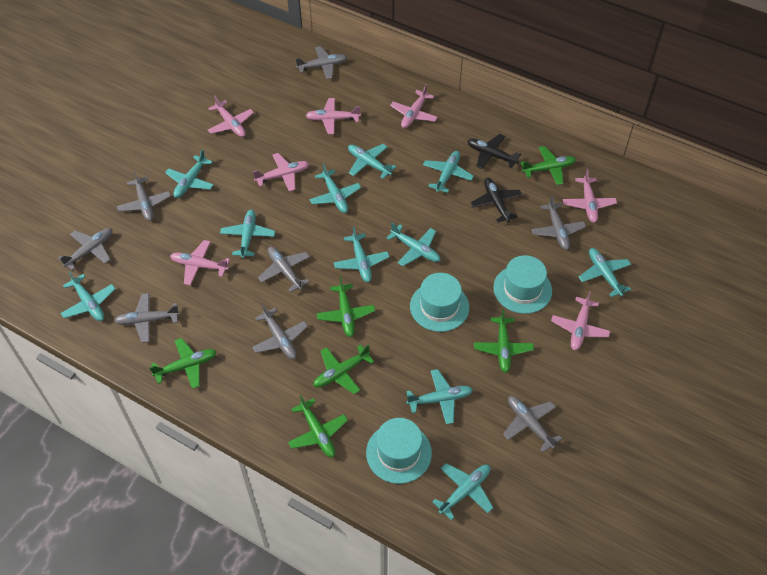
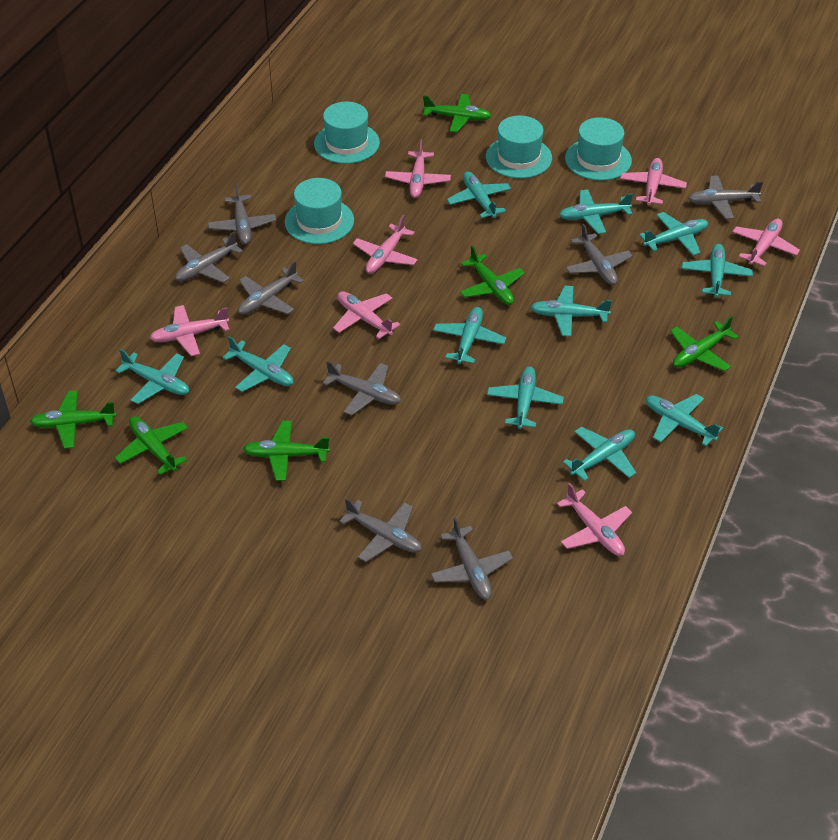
black plane: [467,134,521,169] [471,178,522,222] = 2 -> none = 0
turquoise hat: [366,418,432,484] [410,273,469,332] [493,255,552,314] = 3 -> [285,178,354,244] [314,102,380,164] [486,115,552,178] [565,117,632,181] = 4

